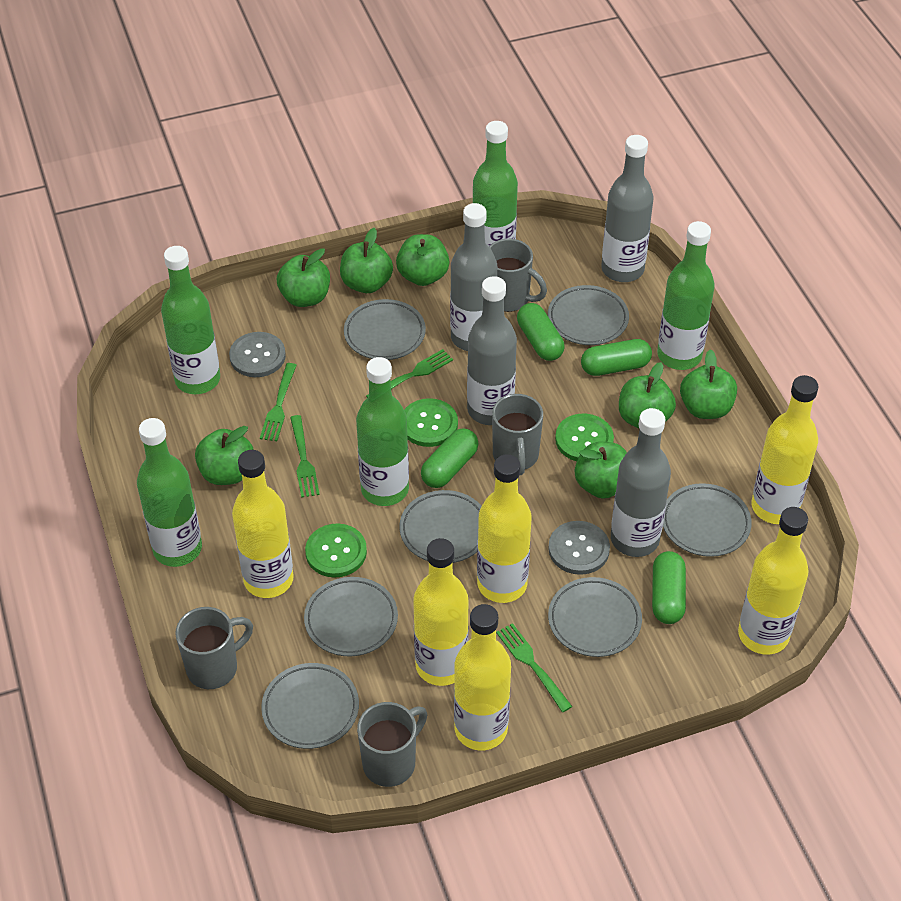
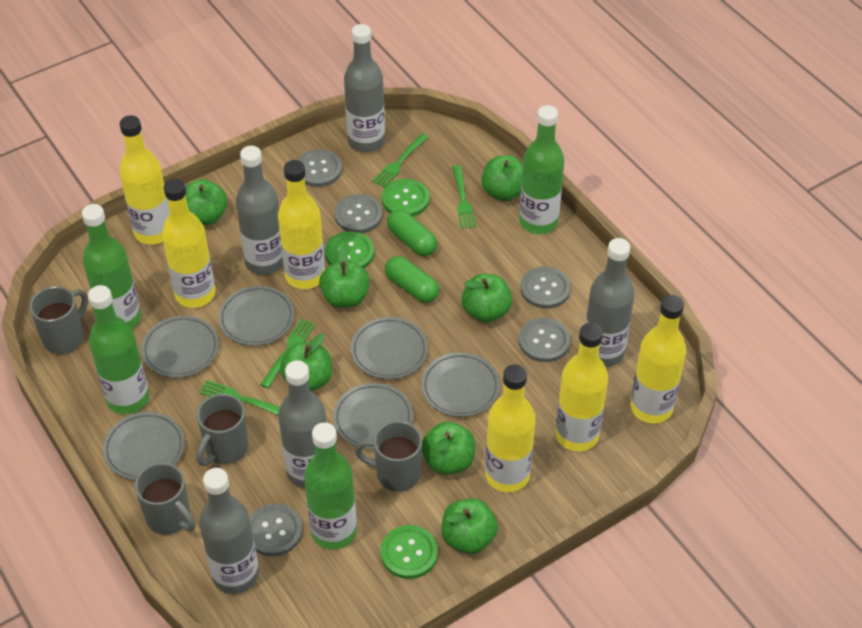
green bottle: [137,418,202,567] [161,246,220,394] [356,357,409,506] [473,121,518,246] [657,221,715,370] = 5 -> [82,204,141,329] [88,285,149,414] [304,422,357,550] [519,105,564,234] = 4
green capsule: [421,428,479,488] [517,303,564,361] [581,339,652,376] [652,551,686,624] = 4 -> [385,256,439,303] [387,209,437,256] = 2
grey bottle: [450,203,497,351] [467,276,517,425] [601,135,653,282] [611,408,671,557] = 4 -> [199,468,259,594] [236,146,283,275] [278,360,327,488] [344,24,385,152] [585,238,635,367] = 5
grey button: [229,332,286,377] [548,521,610,575] = 2 -> [249,504,303,556] [298,149,342,187] [334,194,383,233] [519,318,571,362] [520,266,571,309] = 5
grey plate: [261,663,359,749] [304,577,398,656] [344,299,426,360] [399,490,482,563] [548,285,629,345] [548,577,642,657] [663,483,752,557] = 7 -> [103,412,185,480] [141,316,219,378] [218,286,295,346] [333,383,413,450] [351,317,428,379] [421,352,500,417] = 6

